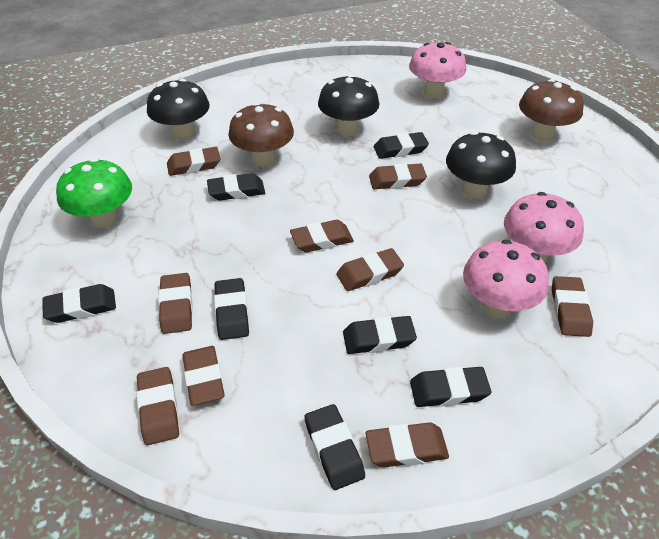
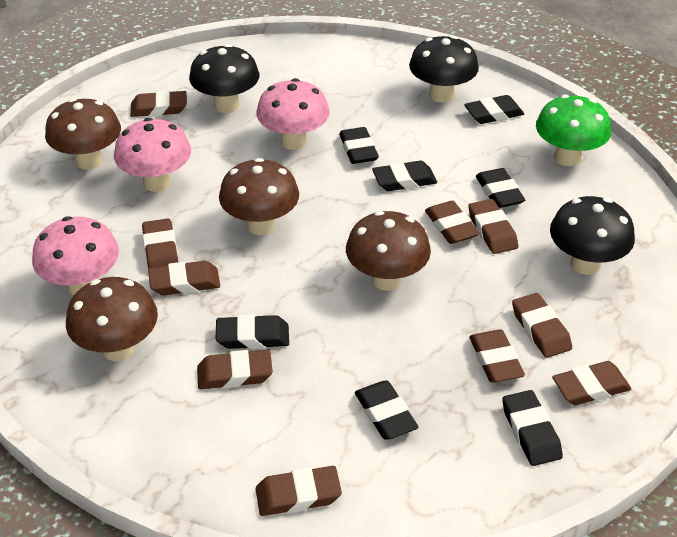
brown eraser: [137,367,179,445] [158,273,193,334] [167,147,221,176] [182,346,224,406] [290,220,354,252] [336,248,404,291] [366,422,449,468] [369,163,427,189] [552,276,593,337] = 9 -> [130,90,187,117] [142,218,178,269] [148,261,220,295] [197,350,273,389] [255,466,342,516] [425,201,479,244] [468,199,518,254] [469,329,525,383] [512,293,572,358] [552,361,631,405] = 10
brown mushroom: [228,103,294,167] [519,79,583,141] = 2 -> [45,98,121,170] [66,277,158,361] [219,158,299,235] [346,211,431,291] = 4

